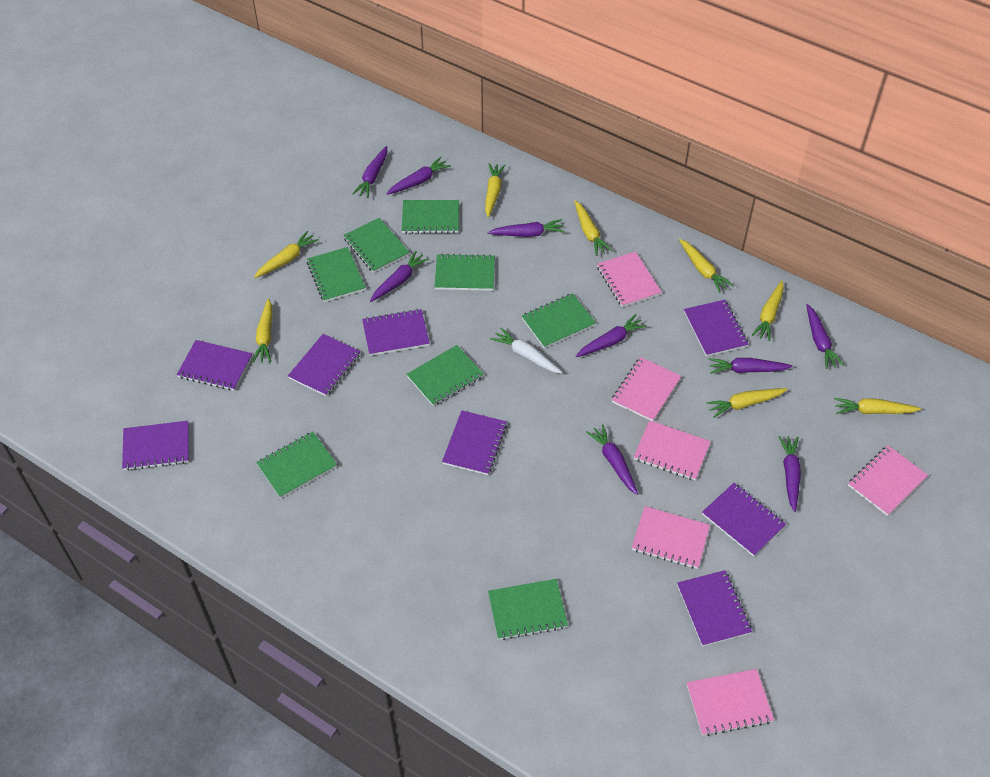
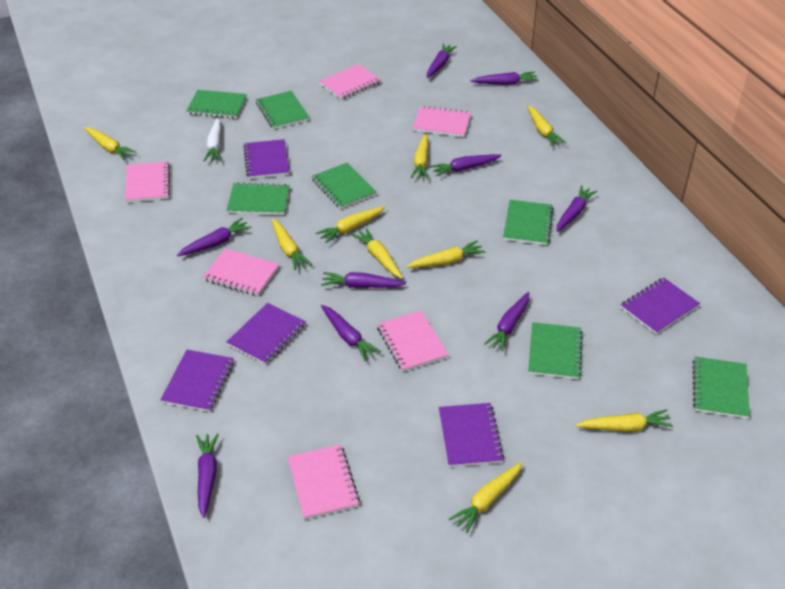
green notebook: [256,432,337,498] [307,247,366,302] [343,218,410,273] [402,200,459,234] [407,345,484,406] [435,254,495,291] [488,579,568,640] [522,293,596,348] = 8 -> [186,90,247,118] [227,182,290,215] [256,91,310,129] [312,162,376,209] [503,200,554,245] [528,322,583,379] [693,356,750,419] = 7
purple notebook: [122,421,189,471] [177,340,252,391] [288,334,361,396] [362,309,430,356] [442,410,507,475] [677,570,752,646] [684,300,749,357] [702,483,786,557] = 8 -> [160,350,234,412] [227,303,306,365] [243,139,290,179] [439,403,504,467] [621,278,700,334] = 5
yellow carrot: [252,298,272,363] [254,231,319,278] [485,163,505,218] [574,200,612,256] [679,239,734,293] [706,388,788,418] [752,281,784,341] [834,398,921,414] = 8 -> [84,127,136,160] [271,218,312,270] [316,206,385,243] [351,228,403,279] [406,240,485,268] [411,134,428,179] [449,462,522,533] [527,105,566,147] [576,409,673,432] = 9

